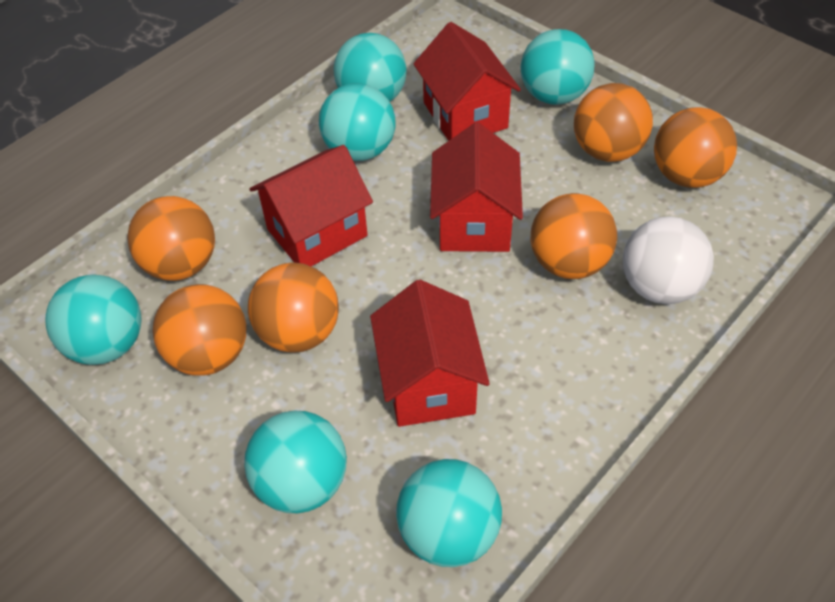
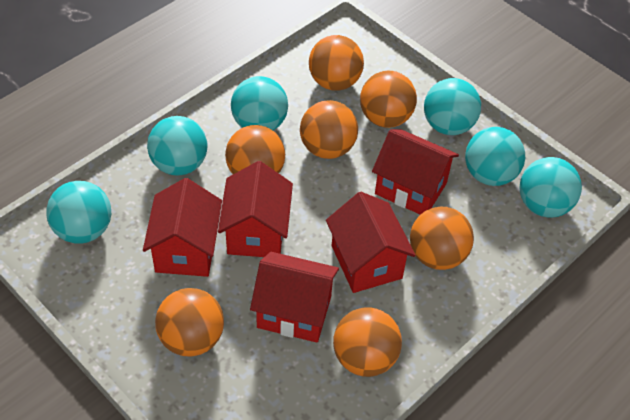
orange ball: [127,196,215,281] [152,284,246,376] [248,262,339,353] [531,193,617,279] [574,83,653,162] [654,107,737,188] = 6 -> [155,288,224,357] [225,125,285,174] [300,100,358,159] [309,35,364,91] [333,307,402,377] [360,71,417,128] [410,207,474,270] = 7
red house: [250,145,373,266] [370,280,490,427] [413,22,521,141] [430,122,523,252] = 4 -> [143,178,222,277] [218,161,293,257] [250,252,339,343] [326,192,416,293] [372,129,459,215] = 5
white ball: [623,216,714,304] = 1 -> none = 0

